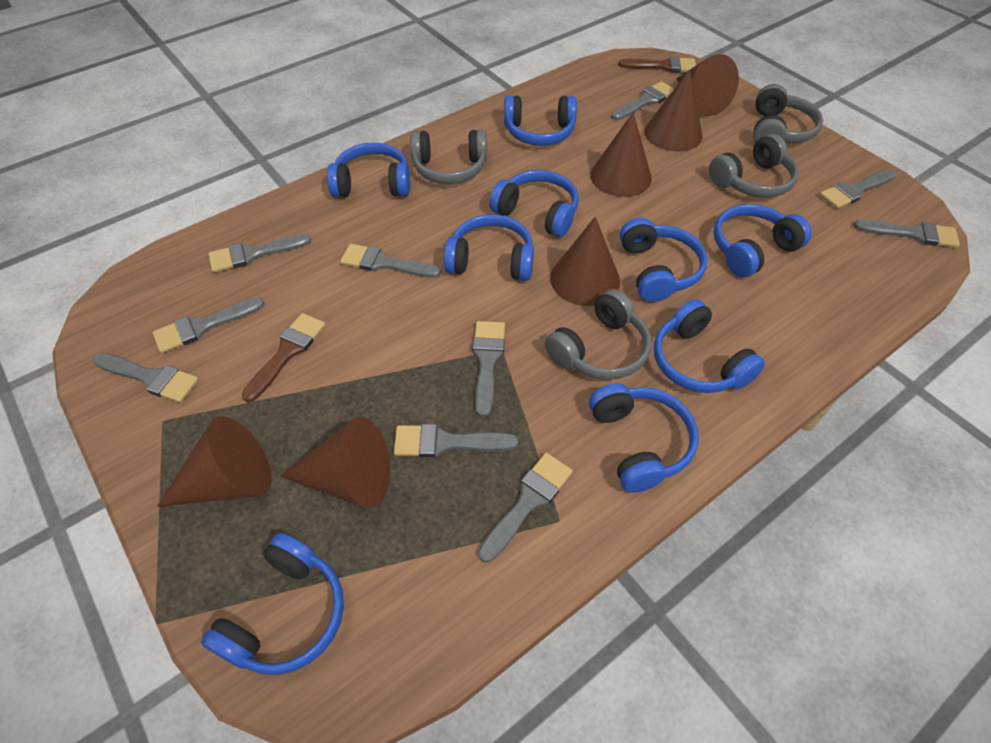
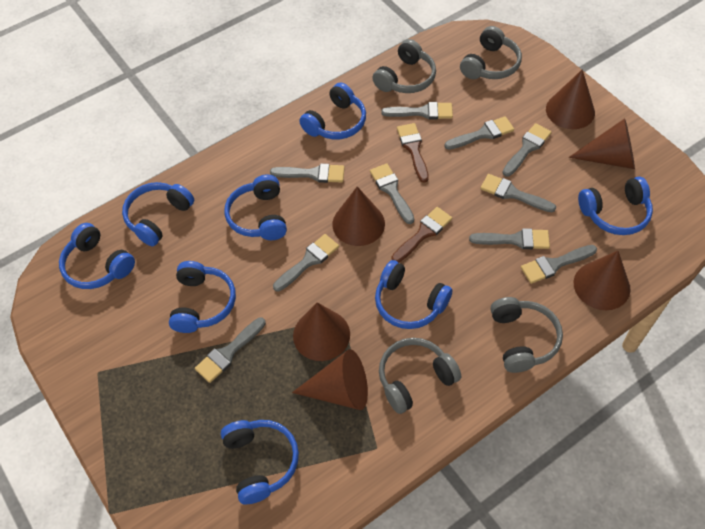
blue headphones: [201,533,344,675] [327,143,410,197] [444,214,534,281] [490,170,579,237] [504,95,577,146] [589,383,699,493] [620,218,708,302] [654,299,765,393] [713,204,812,277] = 9 -> [59,223,135,289] [122,182,194,246] [169,261,236,333] [221,420,299,504] [224,174,287,240] [299,82,366,139] [375,260,452,329] [578,177,653,235] = 8

